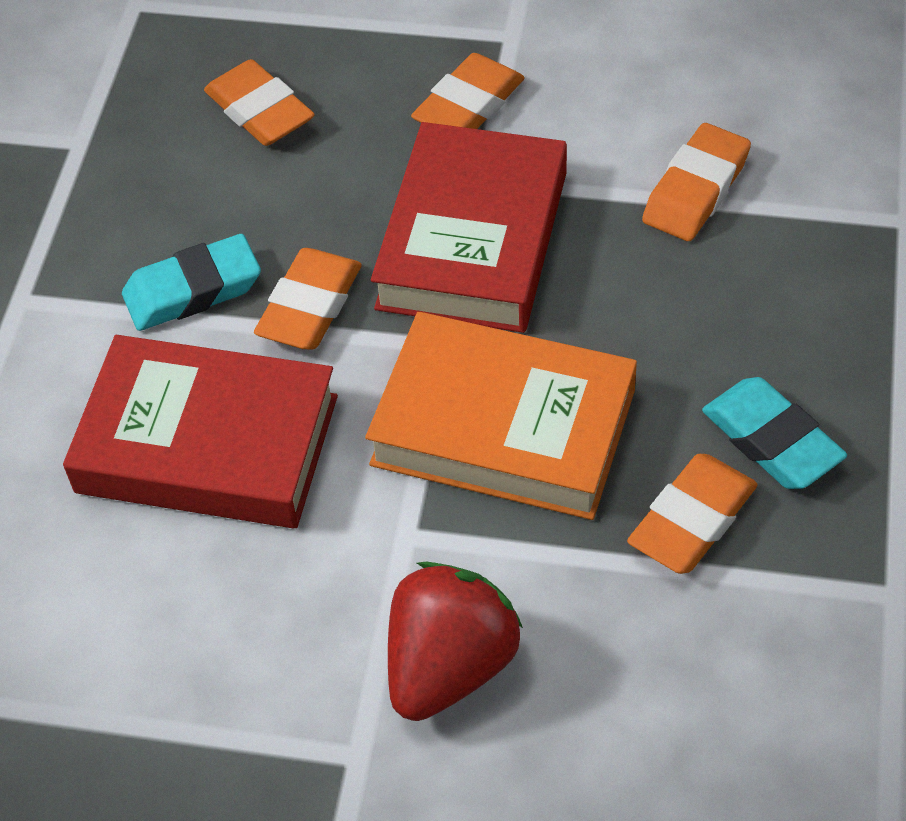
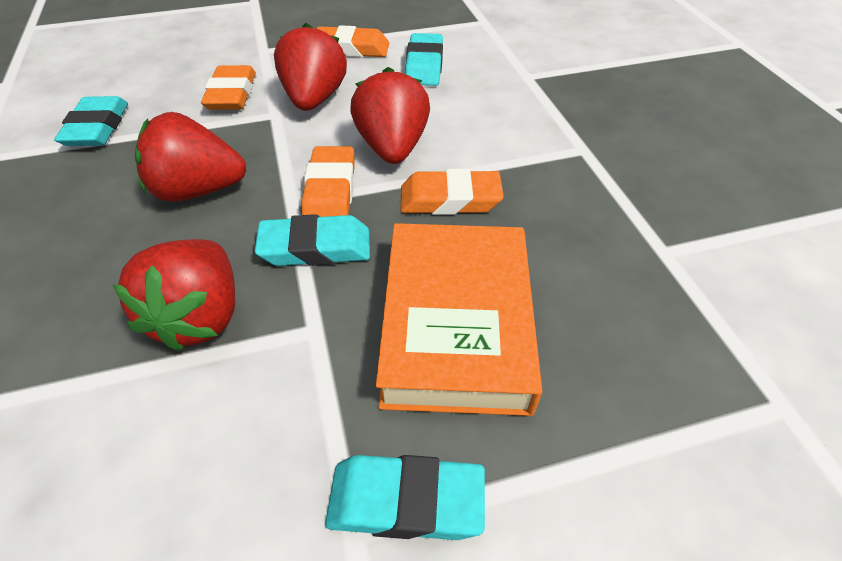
orange eraser: [204,59,314,146] [254,248,362,349] [411,53,525,129] [627,454,758,574] [642,123,751,241] = 5 -> [201,65,256,110] [301,146,355,217] [317,25,389,57] [401,169,504,215] = 4
red book: [63,335,338,528] [371,122,567,333] = 2 -> none = 0
red strawberry: [388,561,523,721] = 1 -> [113,239,235,351] [135,112,246,202] [274,23,347,111] [350,67,430,164] = 4
turquoise eraser: [122,234,261,331] [702,377,847,489] = 2 -> [54,96,128,146] [255,214,370,266] [325,455,485,540] [405,33,443,86] = 4

